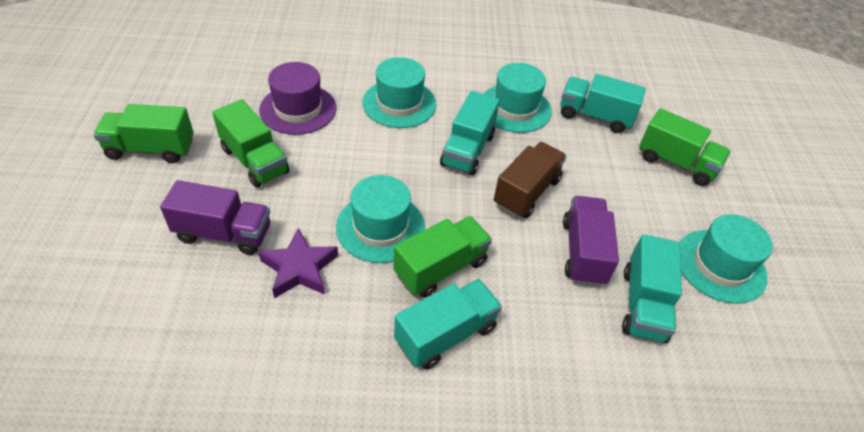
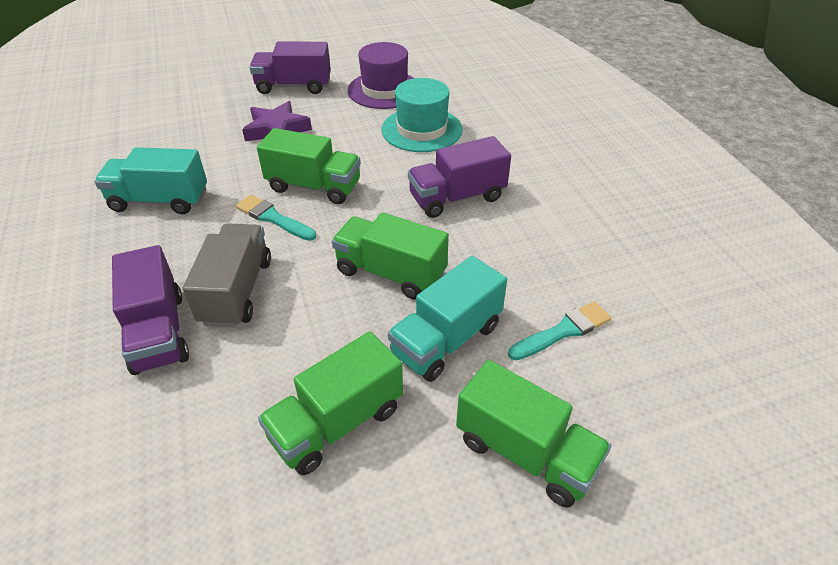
brown truck: [494,142,567,218] = 1 -> none = 0
grey truck: none = 0 -> [183,223,271,328] = 1
purple truck: [160,180,270,255] [563,196,619,286] = 2 -> [112,245,189,375] [249,42,331,94] [408,136,511,218] = 3
turquoise brush: none = 0 -> [236,195,316,241] [508,301,612,360] = 2
turquoise hat: [336,175,425,263] [362,57,436,128] [483,63,552,133] [679,214,773,304] = 4 -> [381,78,463,152] = 1
turquoise truck: [394,279,502,370] [440,91,500,176] [560,74,646,133] [622,234,682,343] = 4 -> [94,147,207,214] [388,256,507,382] = 2

